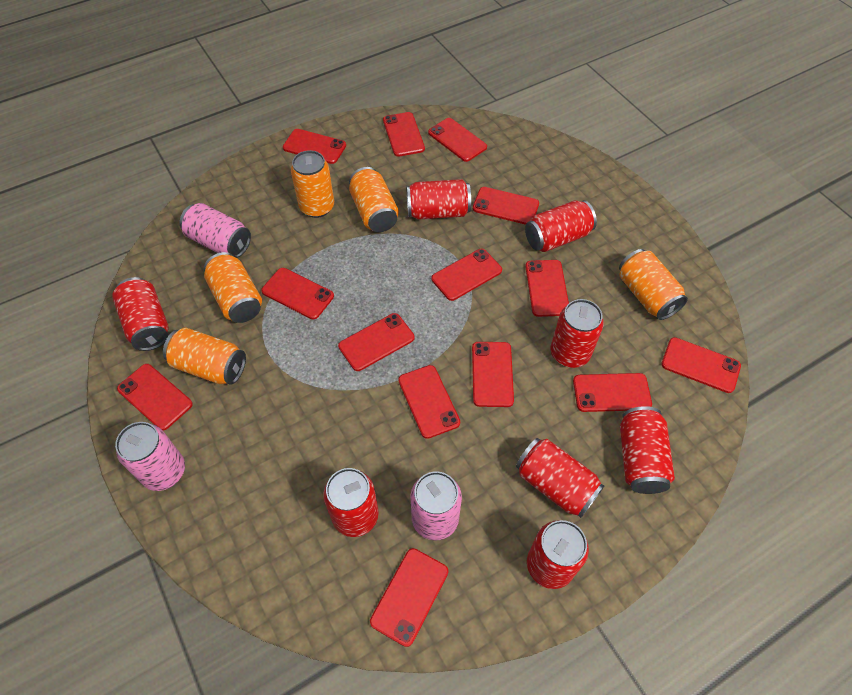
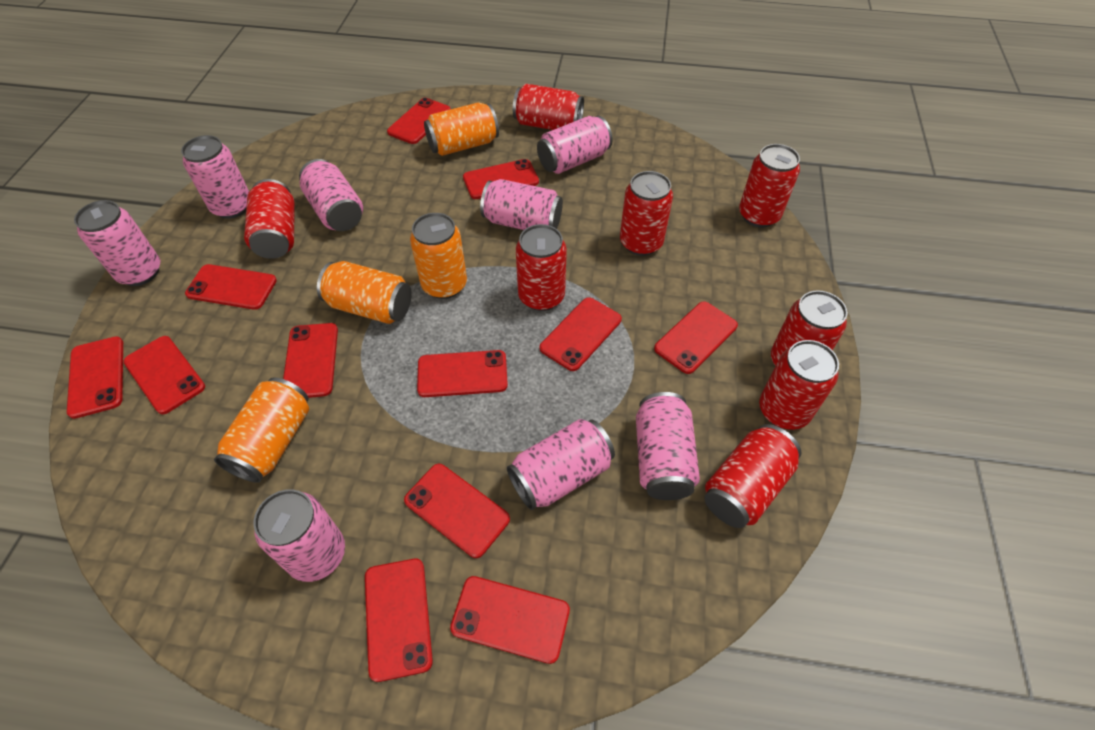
orange can: [163,328,246,385] [204,252,262,323] [291,150,334,218] [349,167,399,232] [619,249,688,320] = 5 -> [214,377,309,483] [317,261,412,324] [410,213,467,299] [424,102,499,156] = 4
pink can: [115,422,185,491] [180,203,251,258] [411,471,462,540] = 3 -> [74,200,160,286] [181,135,249,219] [254,489,345,582] [299,159,363,231] [480,179,563,230] [507,419,615,510] [537,116,613,174] [636,392,700,500] = 8
red phone: [117,364,193,430] [261,268,334,319] [283,129,346,164] [338,313,414,371] [370,548,448,647] [383,112,425,157] [398,365,460,439] [428,118,487,162] [432,249,502,301] [472,342,514,407] [473,187,539,225] [525,260,569,317] [573,373,652,412] [661,337,741,393] = 14 -> [67,336,123,419] [123,336,205,414] [185,264,277,310] [283,323,338,398] [365,559,433,682] [387,98,450,144] [404,464,510,558] [417,350,508,397] [450,576,570,664] [463,159,539,199] [540,297,622,371] [654,301,738,374] = 12

